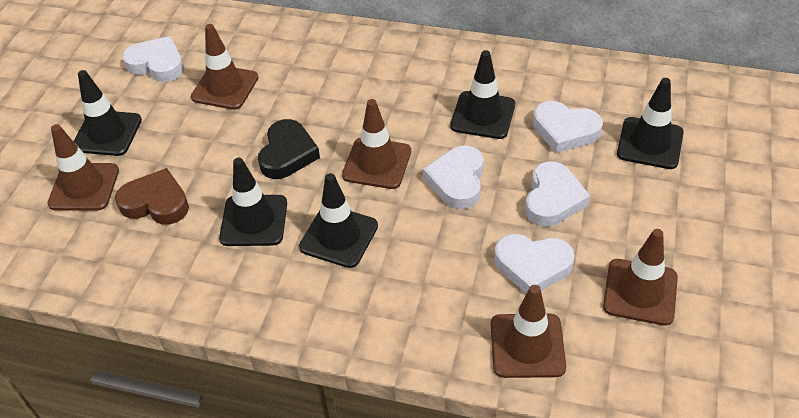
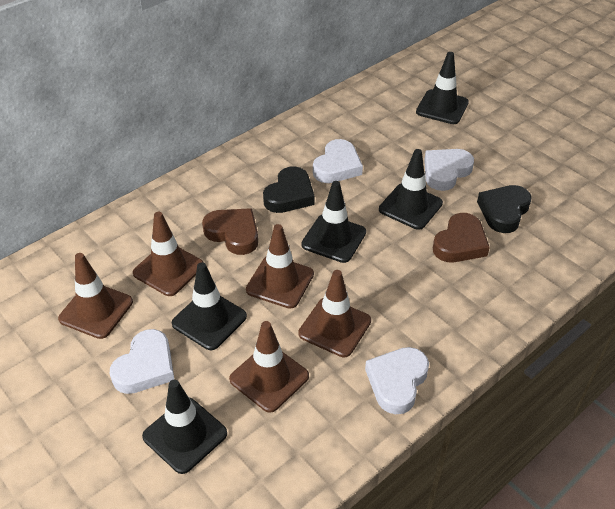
black heart: [258,119,320,179] = 1 -> [263,166,315,213] [477,185,532,233] = 2
brown heart: [115,168,189,225] = 1 -> [202,208,258,255] [433,213,490,262] = 2
white heart: [123,36,184,82] [423,145,484,209] [494,234,575,294] [525,161,590,227] [533,101,603,153] = 5 -> [110,329,174,394] [313,139,363,183] [365,347,429,414] [424,149,474,191] = 4

